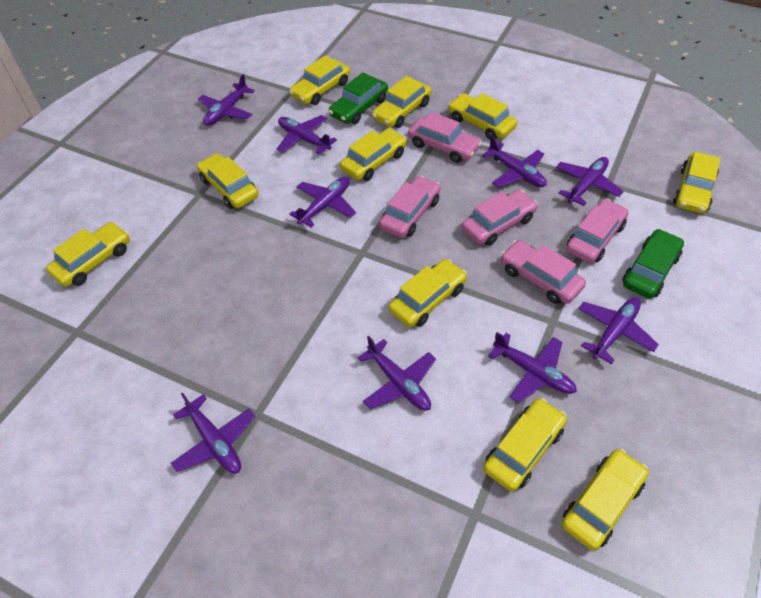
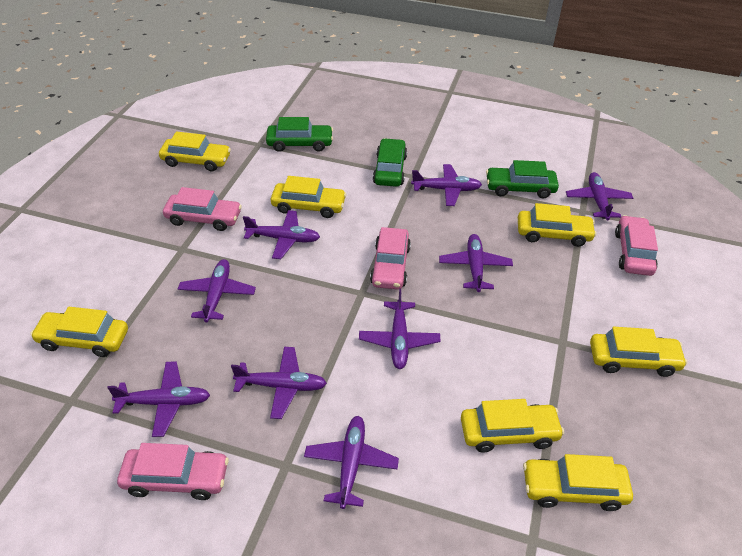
green car: [329,72,388,124] [622,229,684,299] = 2 -> [266,117,333,152] [373,138,407,187] [486,160,559,198] = 3
pink car: [379,176,441,238] [408,112,481,163] [462,190,538,246] [501,240,586,304] [566,199,629,263] = 5 -> [117,443,229,500] [163,187,242,231] [370,227,411,290] [615,215,658,276] = 4
yellow car: [46,222,130,287] [197,153,259,209] [289,55,350,105] [340,128,407,181] [372,76,431,128] [388,259,467,327] [448,93,517,140] [483,398,567,492] [562,449,649,551] [673,152,720,214] = 10 -> [30,307,128,357] [159,131,231,171] [271,176,347,218] [461,399,564,452] [518,203,596,247] [523,454,633,511] [590,327,687,377] = 7

